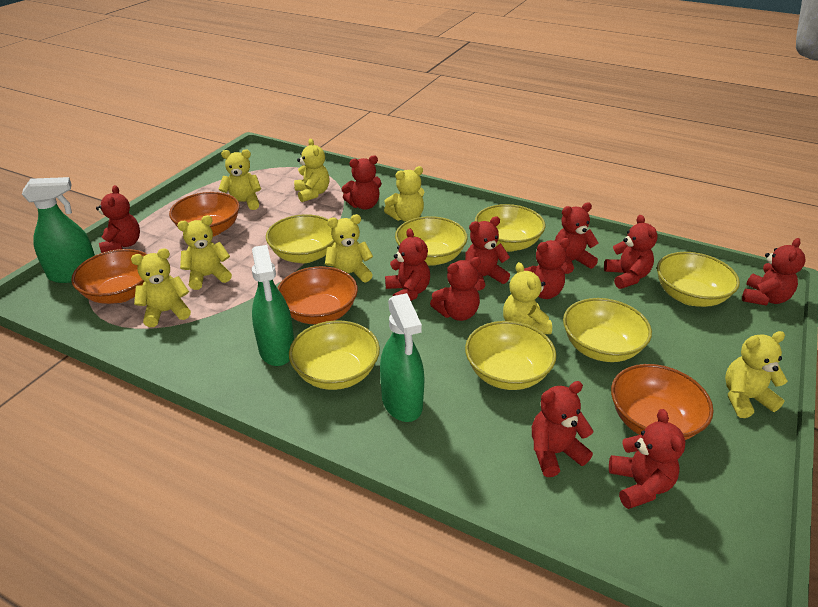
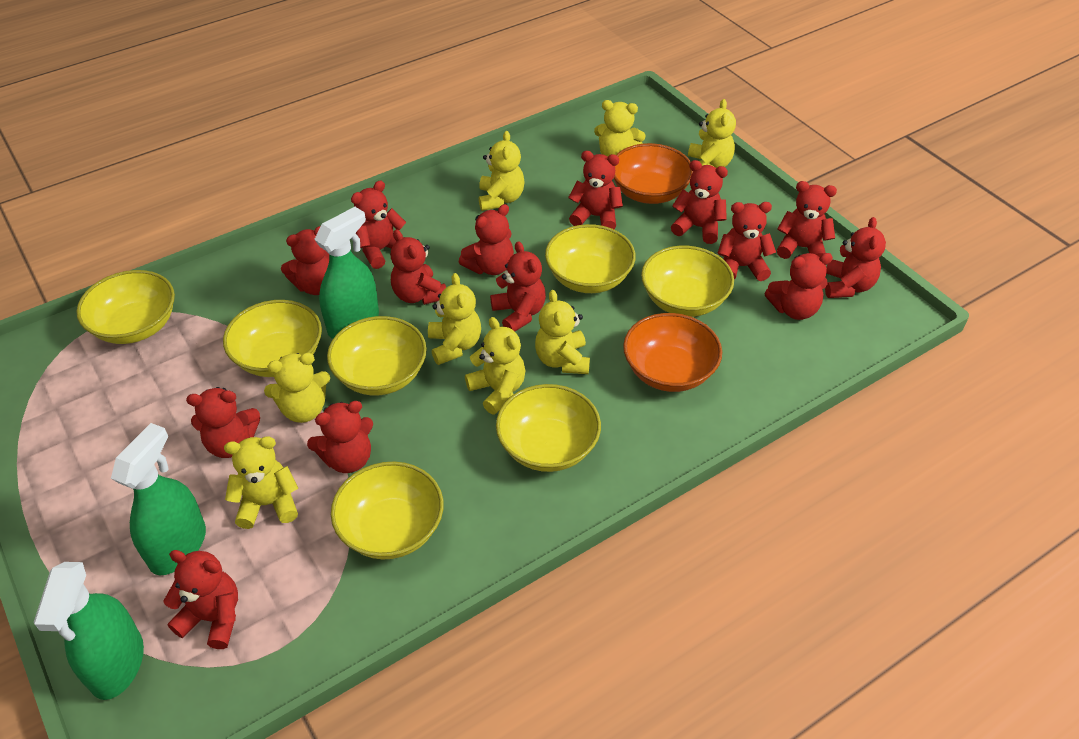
orange bowl: [71,249,147,304] [169,192,240,237] [277,266,358,324] [611,364,714,440] = 4 -> [614,143,694,204] [623,313,722,392] = 2
red teddy bear: [96,185,140,253] [341,155,382,210] [385,228,430,301] [430,257,481,321] [465,216,510,291] [524,238,570,299] [532,381,593,477] [555,203,599,274] [604,215,657,289] [609,409,685,509] [742,238,806,306] = 11 -> [164,550,238,649] [186,387,260,458] [281,226,329,295] [307,401,373,473] [351,181,406,269] [391,229,446,305] [459,204,514,275] [490,241,546,331] [568,151,623,230] [671,160,728,244] [717,202,776,281] [765,253,833,320] [777,181,837,259] [825,217,886,298] = 14

